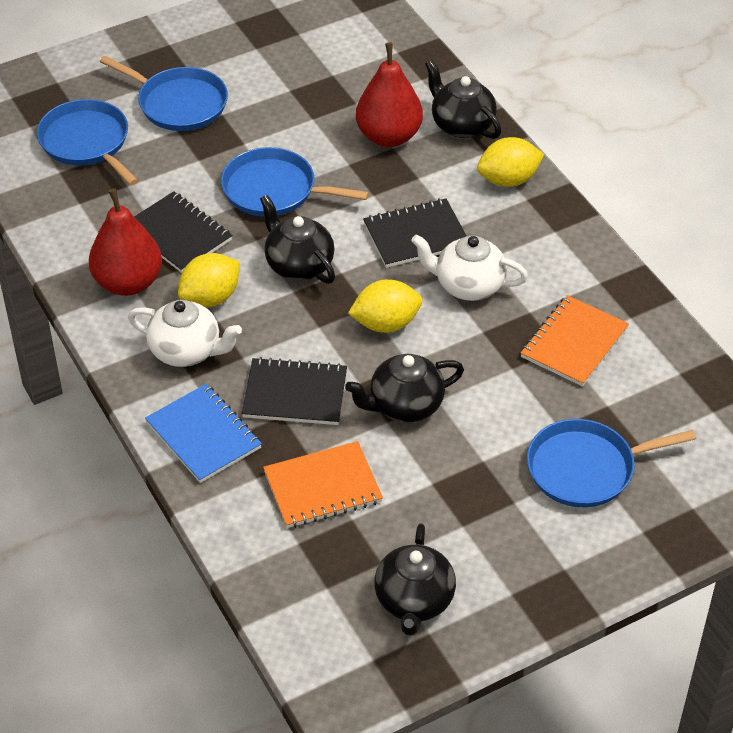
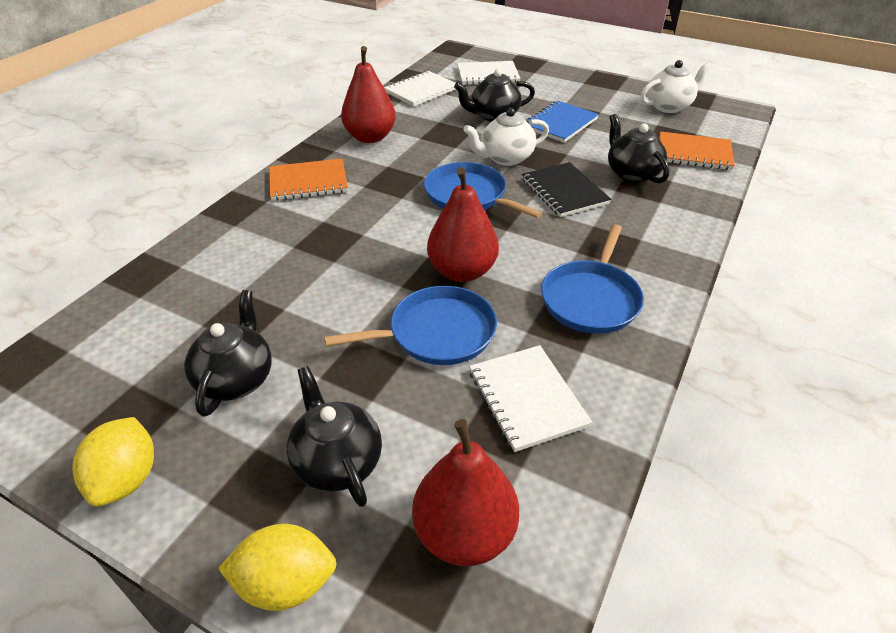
black notebook: [134,191,232,273] [242,357,347,425] [363,198,466,268] = 3 -> [522,162,611,217] = 1
blue pan: [37,99,138,185] [100,56,228,131] [221,147,369,217] [527,419,696,507] = 4 -> [324,286,497,365] [424,162,542,218] [541,224,644,334] = 3
red pear: [89,188,162,296] [356,43,423,147] = 2 -> [341,46,396,143] [412,419,519,566] [427,168,499,282] = 3
white notebook: none = 0 -> [384,70,456,106] [457,61,521,85] [469,345,592,452] = 3
yellow lemon: [178,253,240,307] [348,279,422,333] [477,137,544,187] = 3 -> [72,417,154,506] [218,524,337,611] = 2

